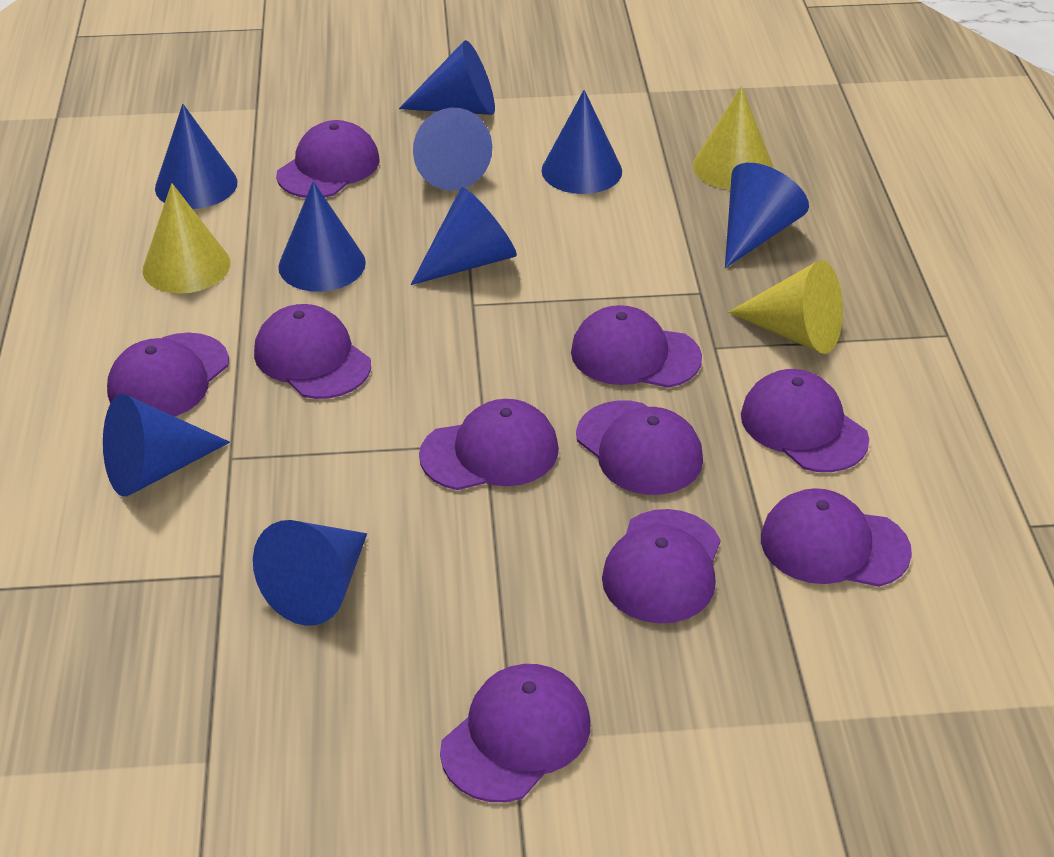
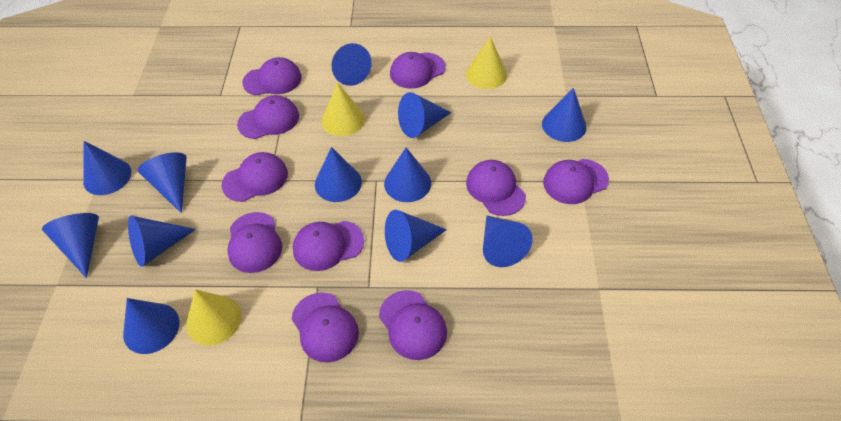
blue cone: [103,394,230,497] [155,104,237,209] [253,520,367,626] [278,181,366,292] [399,40,495,115] [411,187,517,285] [413,108,492,191] [542,90,622,194] [725,163,809,268] = 9 -> [42,213,99,278] [83,141,131,195] [123,298,180,354] [128,216,196,267] [138,152,187,213] [315,147,362,202] [332,43,371,86] [384,148,431,202] [385,210,447,262] [398,92,451,138] [483,216,533,267] [542,88,587,142] = 12

